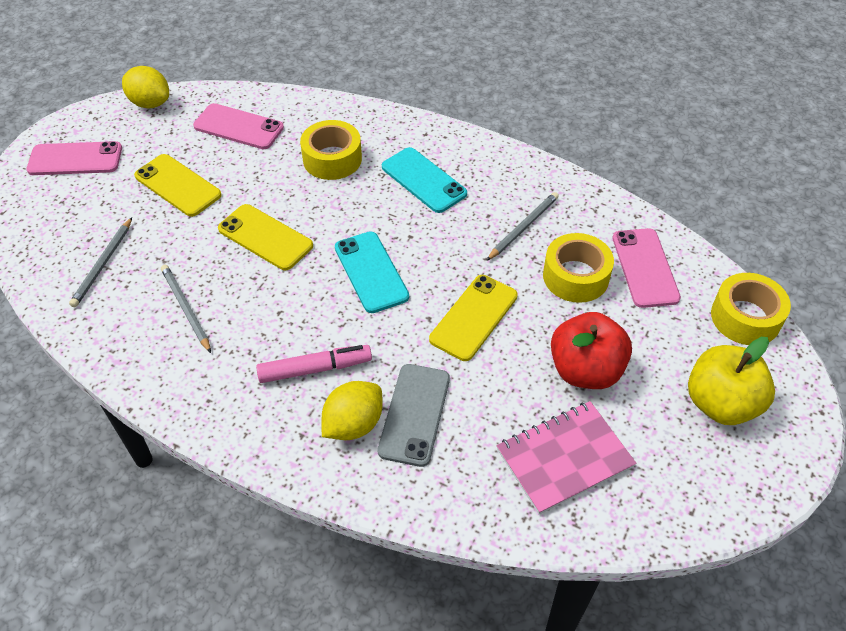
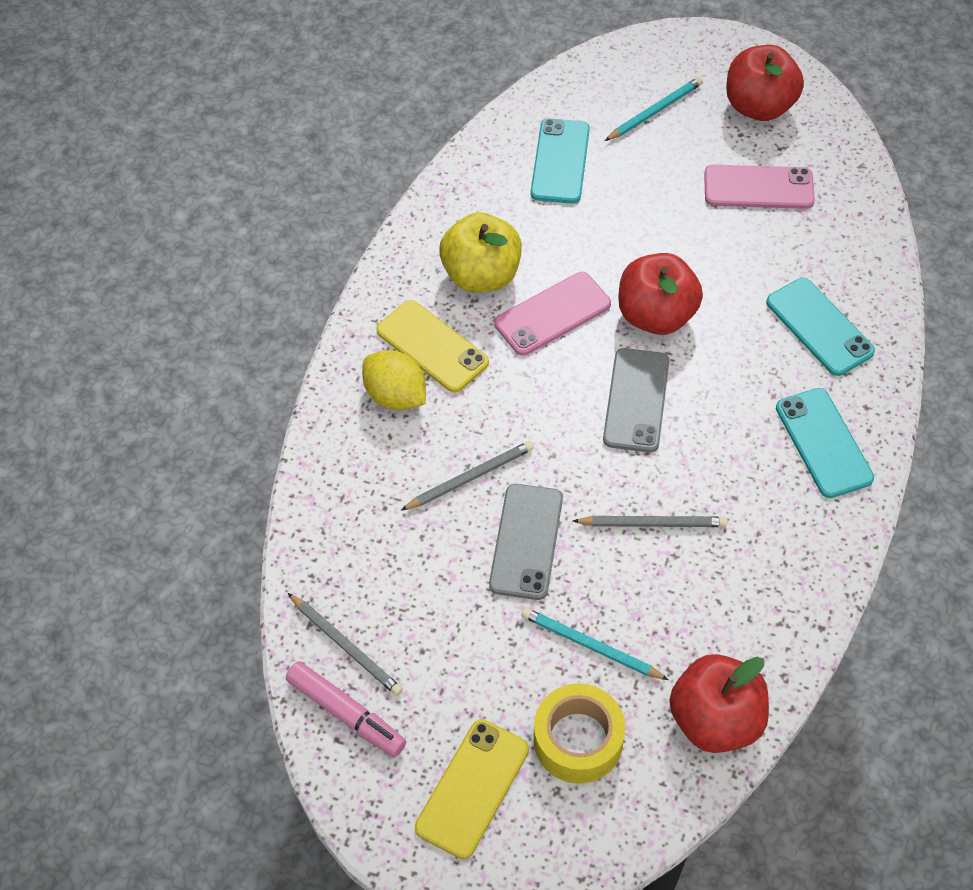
grey phone: [378,364,450,467] = 1 -> [489,484,563,600] [603,348,669,453] = 2
pink notebook: [496,401,637,514] = 1 -> none = 0
pink phone: [26,141,122,175] [193,103,284,149] [612,228,681,308] = 3 -> [494,272,611,355] [704,165,815,209] = 2
red apple: [551,312,632,389] = 1 -> [619,253,703,335] [670,654,769,753] [726,45,804,121] = 3
turquoise pencil: none = 0 -> [521,608,669,680] [605,77,703,141] = 2
turquoise phone: [335,231,409,313] [382,147,467,213] = 2 -> [531,118,590,204] [766,278,875,376] [776,388,874,498] = 3
yellow lemon: [122,66,169,108] [322,381,383,440] = 2 -> [362,350,426,411] = 1
yellow phone: [134,154,222,217] [218,204,313,270] [429,275,518,361] = 3 -> [376,300,489,393] [415,719,529,859] = 2
yellow tape: [300,120,362,180] [543,233,614,303] [711,273,791,345] = 3 -> [534,683,626,784] = 1

